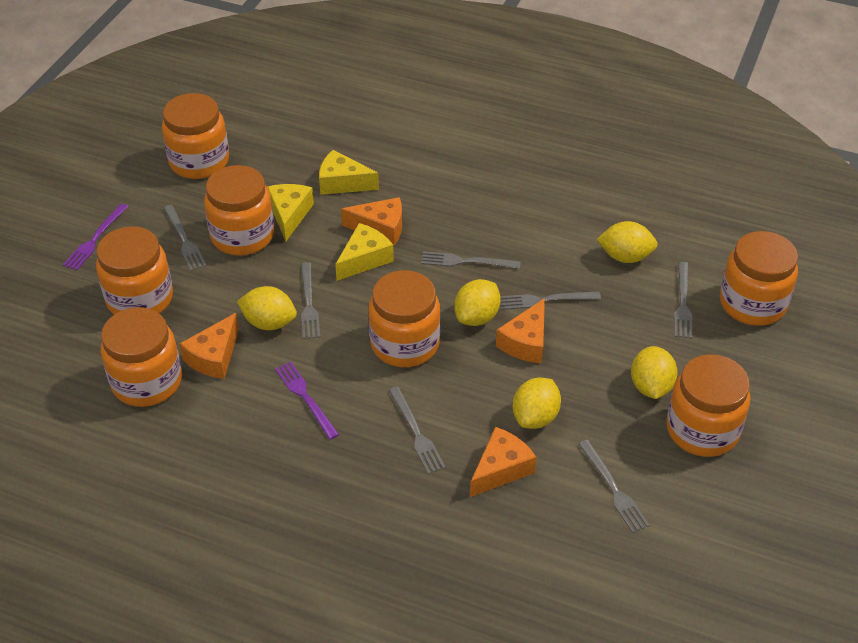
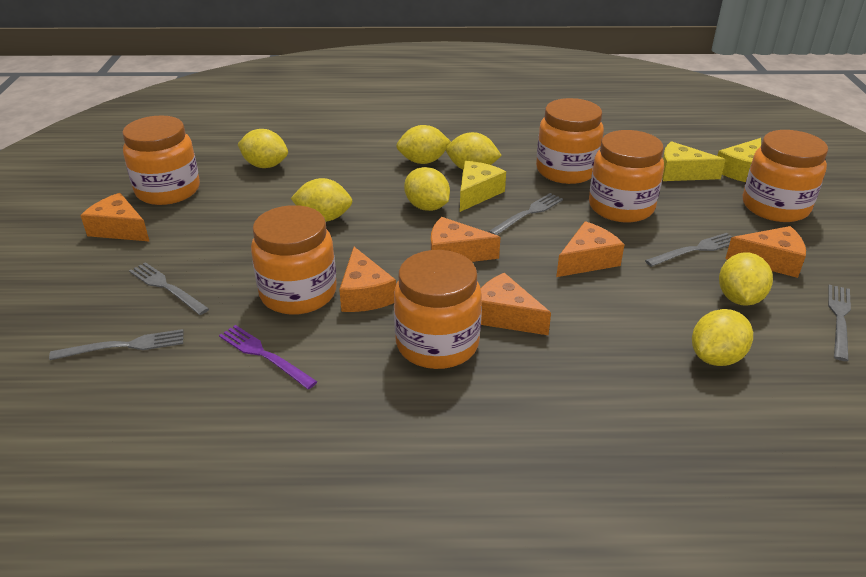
grey fork: [164,205,207,271] [301,262,320,339] [389,387,446,474] [421,251,521,269] [500,292,601,310] [579,440,650,533] [674,262,692,338] = 7 -> [49,329,183,360] [129,262,209,315] [488,193,563,235] [645,233,732,267] [828,285,851,361] = 5
orange cheese: [179,313,239,379] [341,197,402,246] [470,427,537,497] [496,298,545,363] = 4 -> [80,193,150,242] [339,247,396,312] [431,217,501,262] [481,273,551,335] [556,221,625,277] [725,226,806,278] = 6
orange jar: [96,226,173,315] [101,307,182,407] [162,93,229,179] [204,165,274,256] [369,270,441,367] [666,354,750,457] [720,231,798,326] = 7 -> [122,115,200,205] [251,205,337,315] [394,250,482,369] [536,98,604,184] [589,130,664,222] [743,130,828,222] = 6
purple fork: [63,204,128,270] [275,361,339,440] = 2 -> [219,325,318,389] = 1
yellow lemon: [237,286,297,330] [454,279,501,326] [513,378,561,429] [597,221,658,263] [631,346,678,399] = 5 -> [238,129,288,168] [291,178,352,222] [396,125,451,164] [404,167,450,211] [446,132,502,170] [692,309,753,366] [719,252,773,306] = 7

